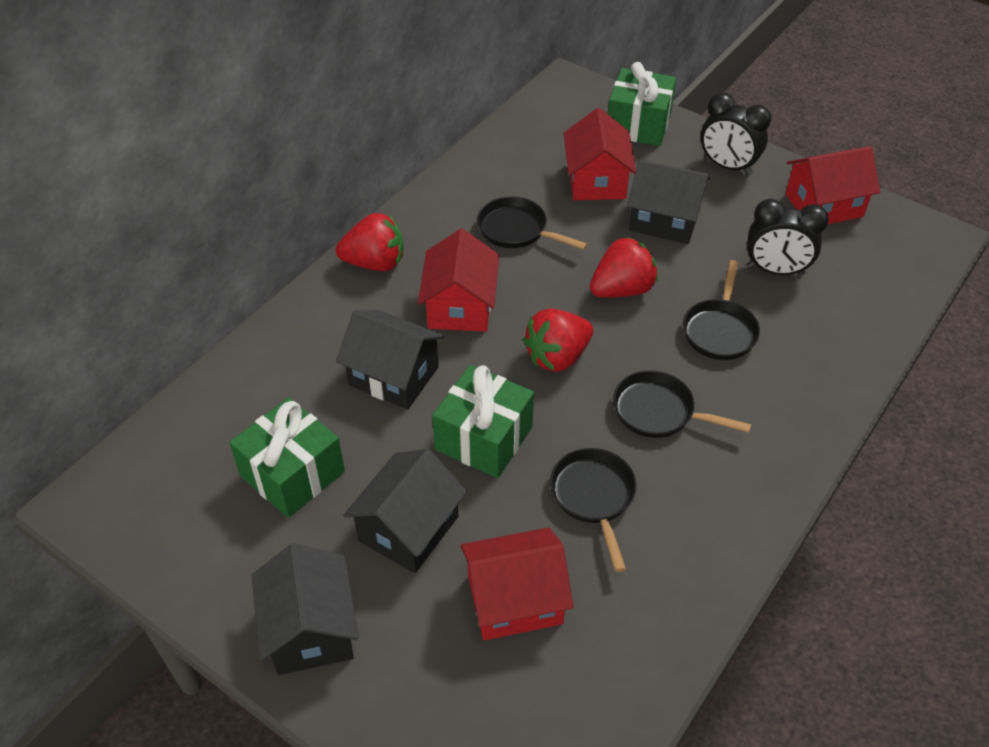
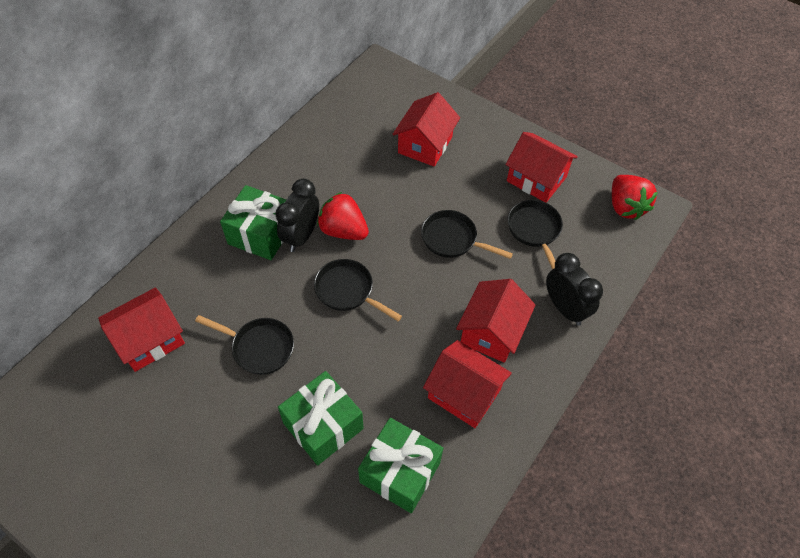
black house: [251,543,359,675] [336,310,444,409] [343,449,467,573] [627,160,710,244] = 4 -> none = 0
red house: [418,229,499,332] [461,527,573,640] [564,108,636,200] [786,146,880,224] = 4 -> [98,288,185,372] [393,92,460,167] [423,340,512,428] [456,279,536,363] [505,132,578,203] = 5
red strawberry: [336,213,404,271] [523,309,593,372] [590,236,658,298] = 3 -> [317,192,369,240] [612,175,658,220] = 2

